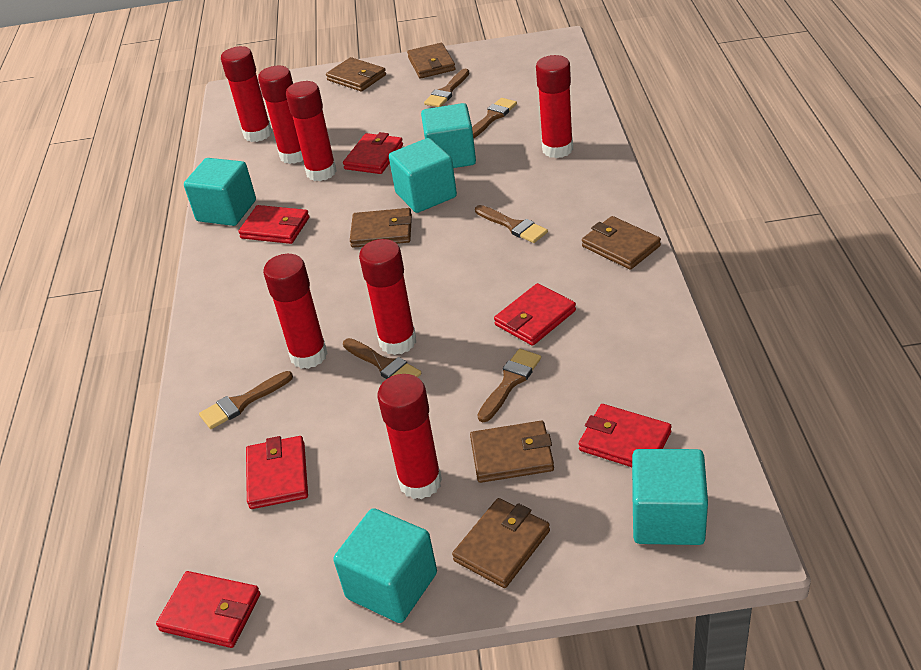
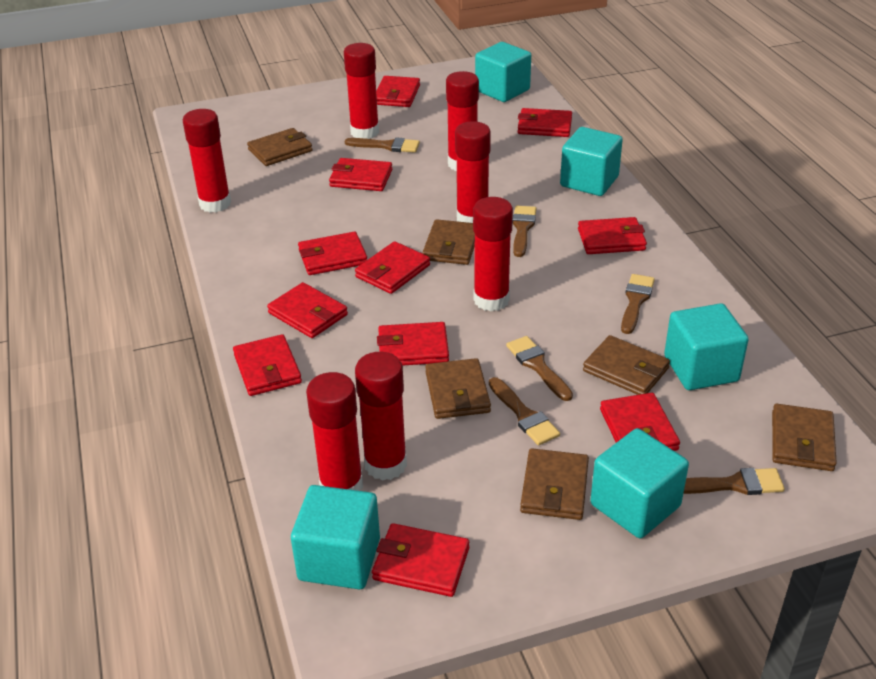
red wallet: [156,571,261,648] [238,205,309,244] [246,436,308,509] [343,132,403,174] [494,283,576,346] [579,404,672,467] = 6 -> [233,334,302,396] [267,282,348,338] [298,232,367,275] [329,158,392,191] [355,241,430,294] [372,523,469,597] [376,76,420,107] [377,322,449,366] [518,108,572,137] [578,217,647,254] [600,393,680,451] = 11

